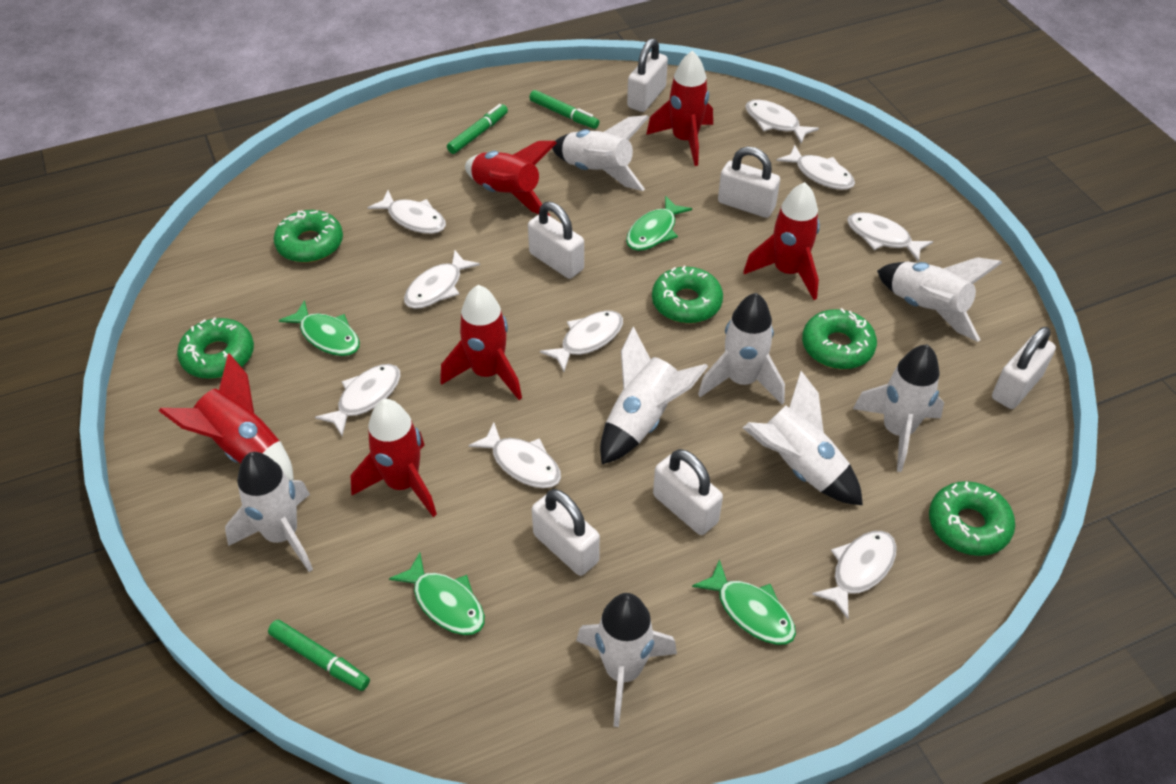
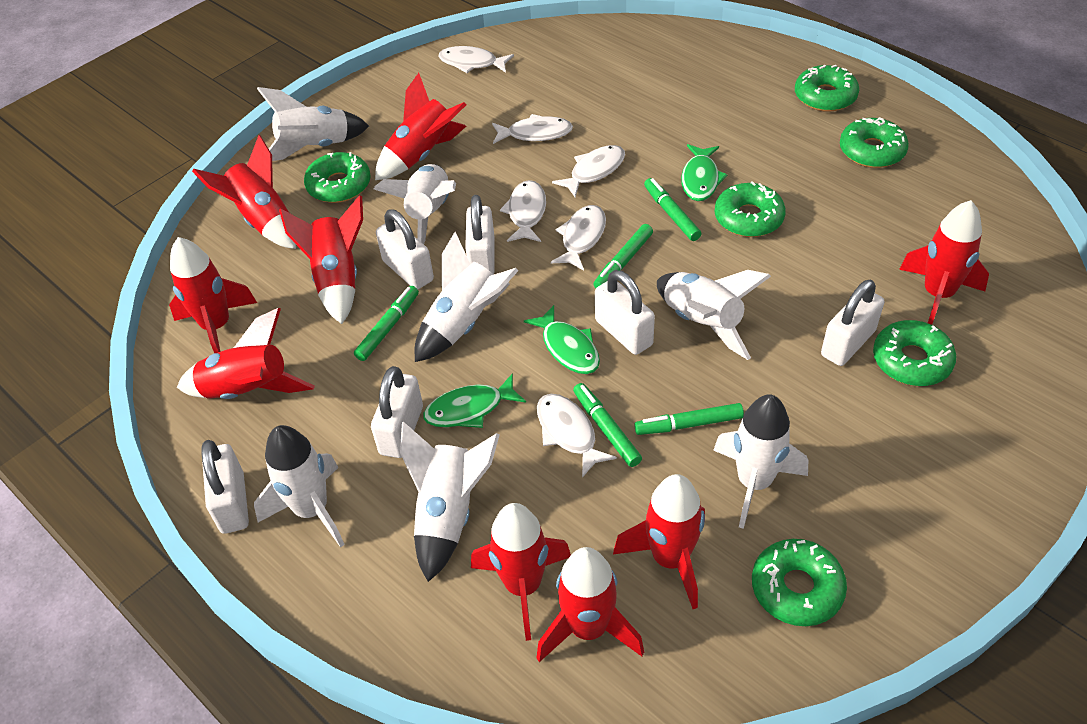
green donut: [177,317,254,379] [274,210,343,263] [652,266,723,323] [802,308,877,369] [929,481,1015,556] = 5 -> [304,152,371,203] [715,181,786,237] [752,539,847,626] [795,65,859,112] [840,117,909,168] [873,320,956,386] = 6
green fish: [279,300,360,356] [389,553,485,635] [626,196,692,251] [692,559,796,645] = 4 -> [423,373,526,428] [524,305,600,374] [681,144,728,201] = 3
green marker: [268,620,370,691] [447,104,508,154] [529,90,599,129] = 3 -> [354,286,419,361] [573,383,642,467] [593,224,653,288] [634,403,744,435] [644,178,701,241] = 5
red rocket: [159,353,294,481] [350,399,437,517] [440,285,522,400] [465,141,557,216] [646,51,713,166] [743,182,820,300] = 6 -> [169,237,257,353] [177,308,315,399] [192,135,296,249] [279,195,363,324] [375,73,466,180] [471,503,571,641] [536,547,644,662] [613,474,705,609] [899,200,989,325] = 9
white fish: [315,364,400,436] [367,190,446,234] [404,250,480,309] [468,422,561,488] [540,310,623,372] [745,100,819,144] [777,145,855,190] [812,531,897,619] [847,212,933,262] = 9 -> [439,46,514,73] [492,114,573,144] [500,180,546,242] [537,394,617,477] [551,205,606,271] [552,145,625,198] = 6
white rocket: [225,452,313,572] [552,115,649,191] [576,593,677,727] [600,326,708,464] [698,293,785,404] [743,371,863,505] [853,344,944,472] [877,257,1002,342] = 8 -> [254,425,345,548] [257,87,369,161] [374,164,456,244] [400,422,500,582] [415,232,519,362] [657,270,771,360] [713,394,808,529] = 7

